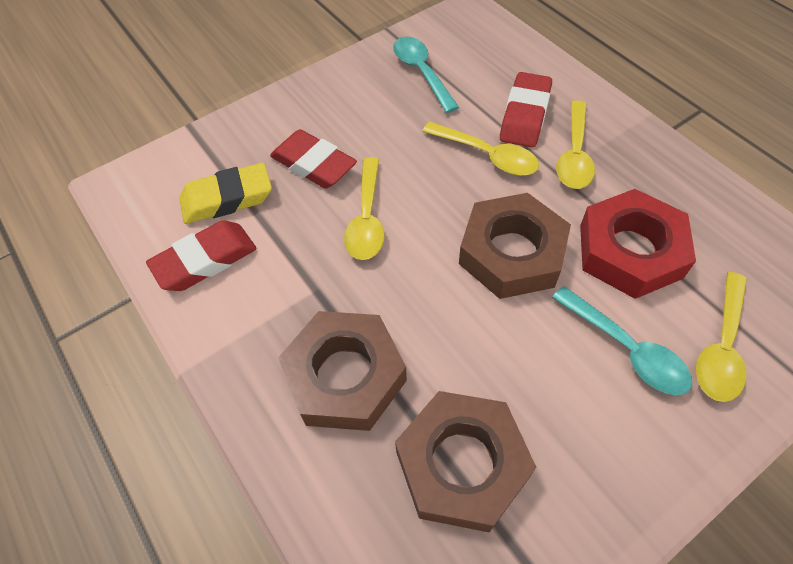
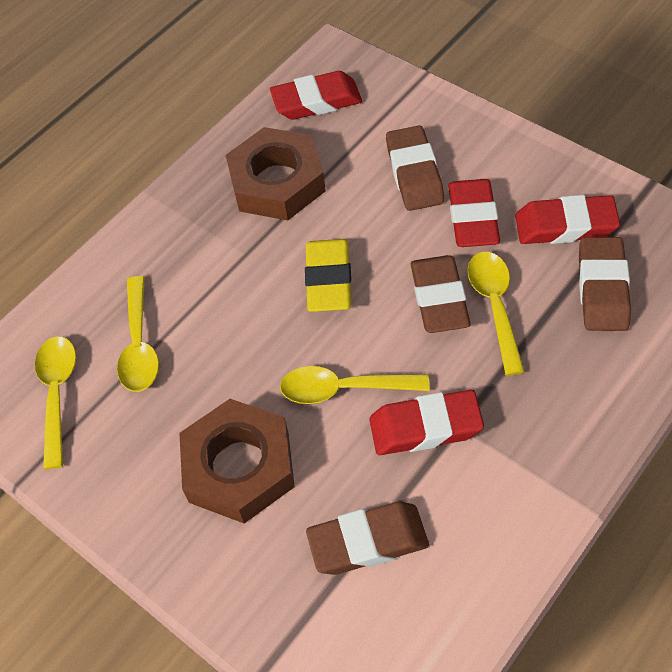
brown eraser: none = 0 -> [306,502,429,575] [386,126,444,211] [411,255,471,333] [579,237,631,331] = 4
brown nut: [278,311,407,431] [395,391,536,533] [459,193,571,299] = 3 -> [179,399,295,524] [226,127,326,221] = 2
red eraser: [146,220,257,291] [270,129,357,189] [500,72,552,148] = 3 -> [270,71,362,120] [369,390,484,455] [448,179,500,247] [515,195,620,244] = 4
red nut: [580,189,696,299] = 1 -> none = 0
turquoise spoon: [393,37,459,113] [552,286,692,395] = 2 -> none = 0

